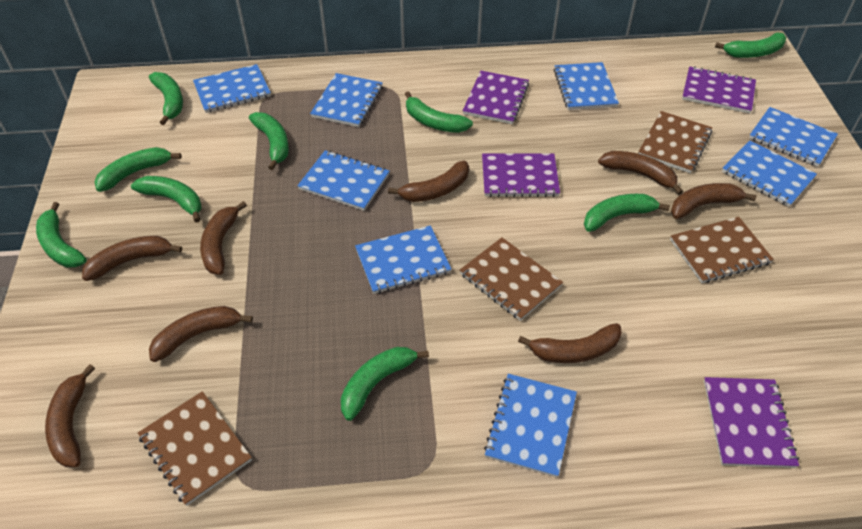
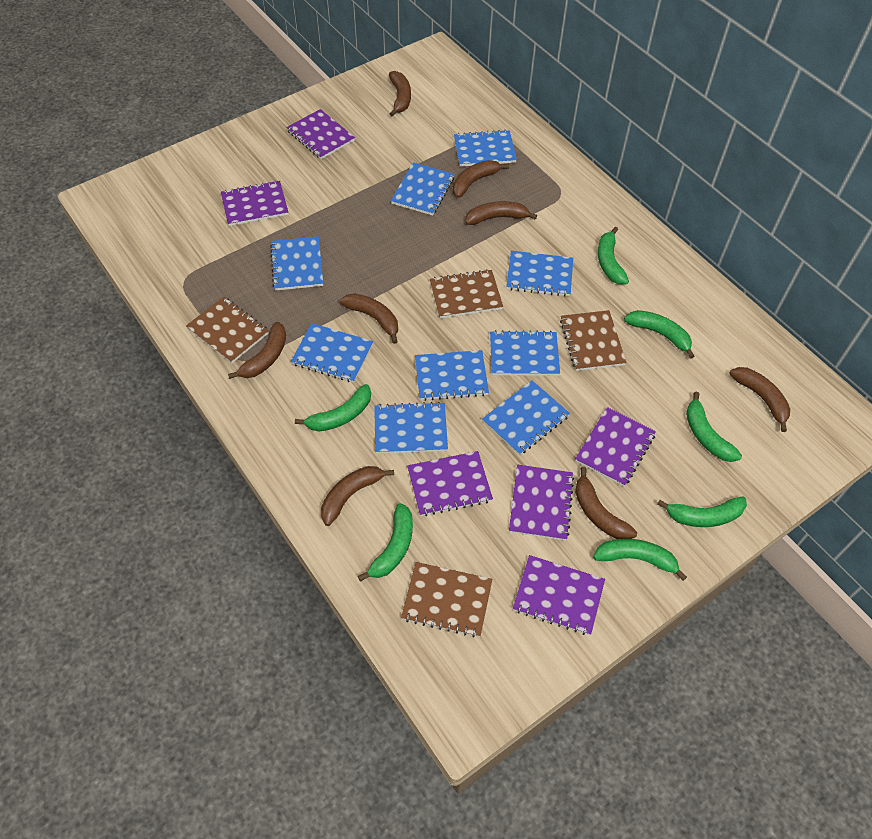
blue notebook: [193,64,271,113] [297,150,390,211] [310,73,383,127] [355,225,452,294] [484,374,577,478] [554,62,619,110] [722,140,817,207] [749,107,838,167] = 8 -> [270,236,323,291] [291,323,373,383] [374,402,448,454] [391,162,454,216] [415,350,489,401] [454,130,517,167] [482,381,570,455] [490,330,560,376] [506,251,573,297] = 9
green banana: [36,202,87,267] [94,147,182,192] [131,176,202,223] [149,72,183,125] [249,112,289,170] [341,347,429,421] [405,91,473,133] [584,194,670,232] [715,33,786,58] = 9 -> [295,384,371,432] [358,503,413,582] [593,539,687,581] [598,227,629,284] [624,310,695,359] [657,497,747,527] [686,392,742,462] = 7
purple notebook: [463,71,529,124] [482,154,560,197] [682,66,756,113] [704,377,799,468] = 4 -> [221,181,288,226] [286,109,355,159] [407,451,493,516] [509,465,574,541] [513,555,605,635] [575,407,656,486] = 6

